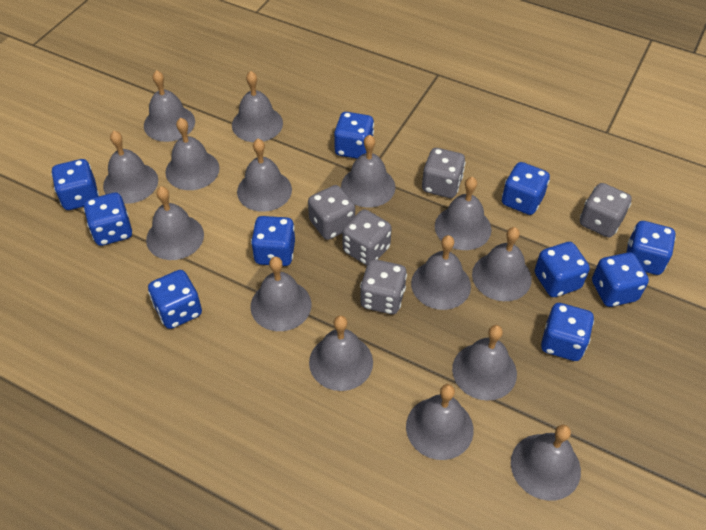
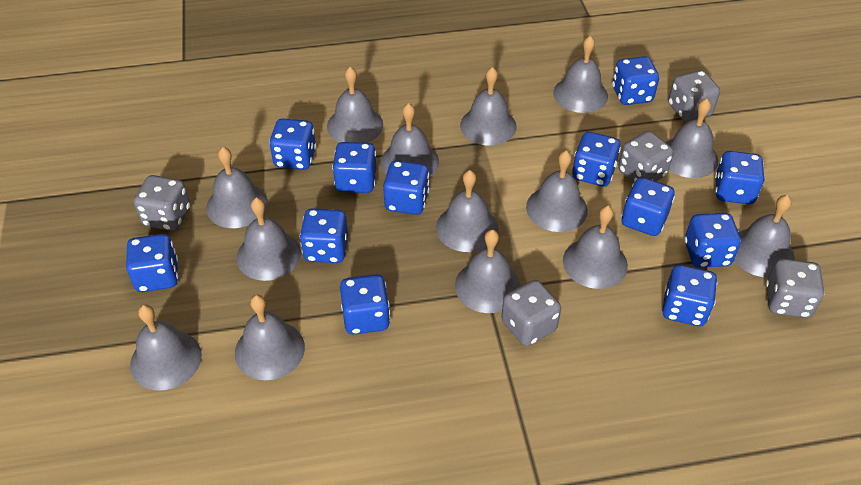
blue dice: [51,159,99,210] [83,193,132,246] [148,270,202,329] [251,216,295,266] [334,112,374,159] [502,162,550,215] [535,242,590,297] [541,303,594,361] [592,252,649,307] [626,221,676,275] = 10 -> [126,234,178,292] [269,118,316,170] [299,208,348,263] [332,142,376,193] [340,274,390,334] [383,160,429,215] [572,132,621,187] [612,56,659,105] [621,177,675,236] [662,265,718,326] [684,213,741,268] [715,151,764,205] = 12
grey bell: [103,131,158,204] [144,70,195,142] [146,186,204,260] [165,118,220,190] [232,71,283,142] [237,139,292,212] [250,257,311,331] [309,315,373,391] [341,135,395,207] [406,384,474,460] [411,235,471,310] [435,177,492,250] [452,325,517,401] [472,227,532,301] [511,425,581,501] = 15 -> [130,305,202,391] [206,147,268,228] [235,295,305,380] [236,198,301,281] [327,67,383,143] [381,103,439,178] [436,170,498,252] [455,229,520,313] [460,67,517,146] [526,150,588,232] [553,35,608,113] [563,206,628,289] [666,98,718,178] [734,195,795,278] = 14

